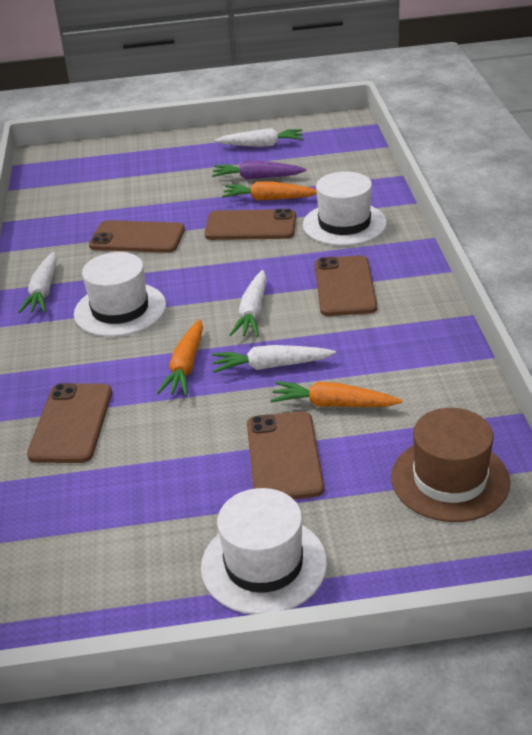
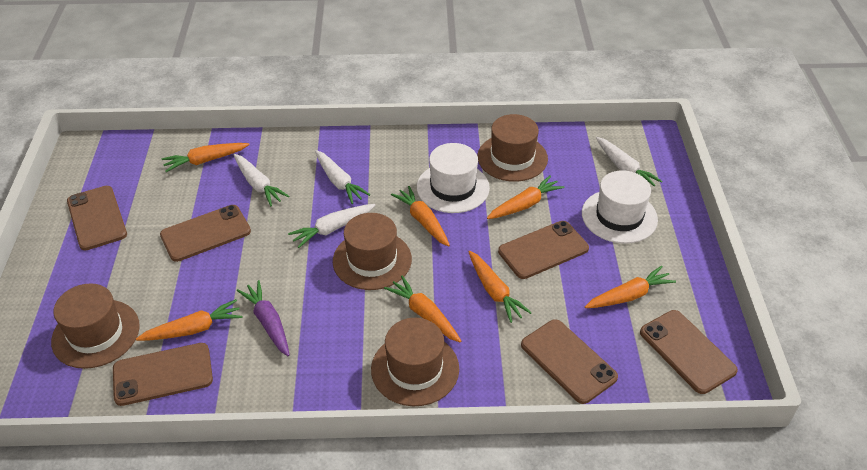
brown hat: [391,408,510,522] = 1 -> [51,283,140,369] [333,213,412,290] [371,318,459,406] [477,114,548,182] = 4
brown phone: [27,383,112,463] [89,220,185,253] [205,209,296,240] [247,411,324,499] [315,255,377,316] = 5 -> [67,186,127,250] [113,343,213,406] [160,205,251,262] [498,221,589,279] [521,319,618,404] [640,310,738,394] = 6
orange carrot: [157,319,203,396] [222,181,317,201] [270,381,402,407] = 3 -> [136,299,242,341] [162,143,249,172] [384,276,461,343] [391,186,450,247] [468,251,532,323] [487,175,564,219] [585,266,676,308] = 7
white hat: [74,252,166,337] [201,488,327,615] [303,171,387,246] = 3 -> [417,143,490,213] [582,170,658,244] = 2

